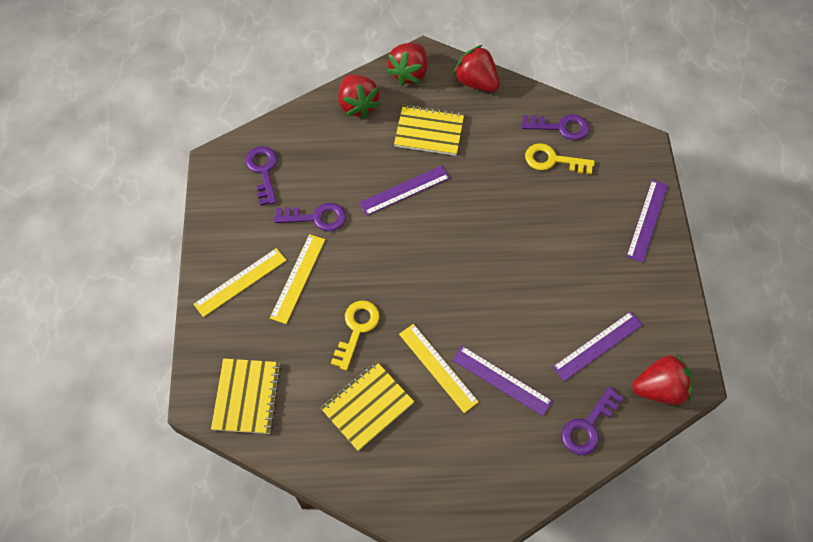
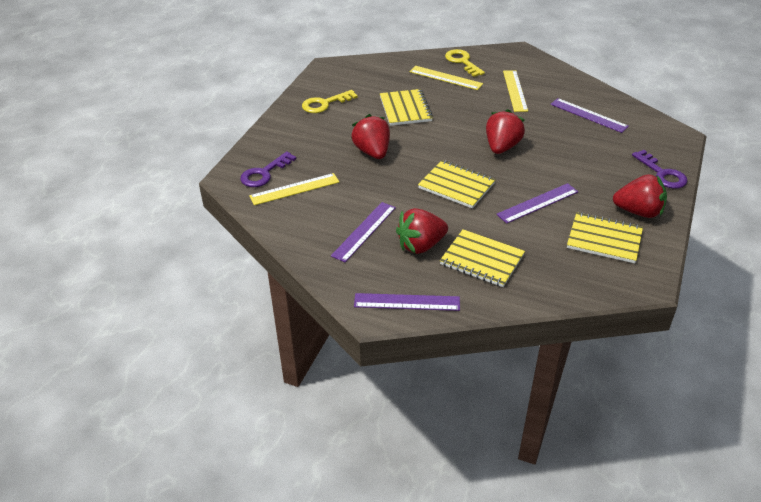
purple key: [245,146,277,206] [274,203,346,231] [521,114,589,140] [561,387,623,455] = 4 -> [240,151,296,187] [632,150,688,189] = 2
yellow notebook: [211,359,281,434] [320,361,414,451] [394,104,464,156] = 3 -> [380,89,433,126] [418,160,496,208] [440,229,525,287] [567,212,643,263] = 4

